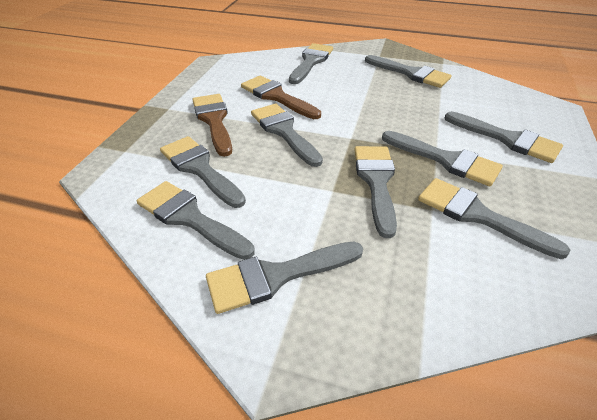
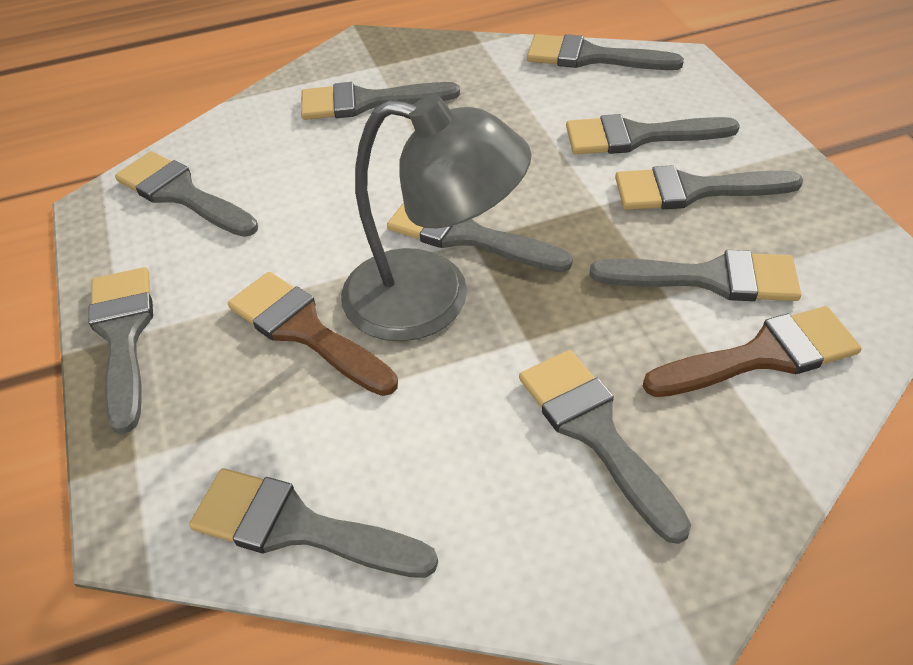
grey lamp: none = 0 -> [341,94,532,341] = 1

